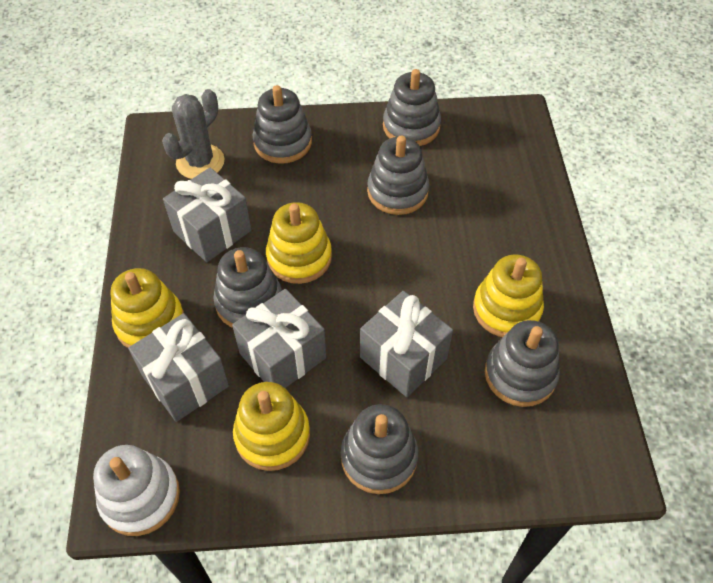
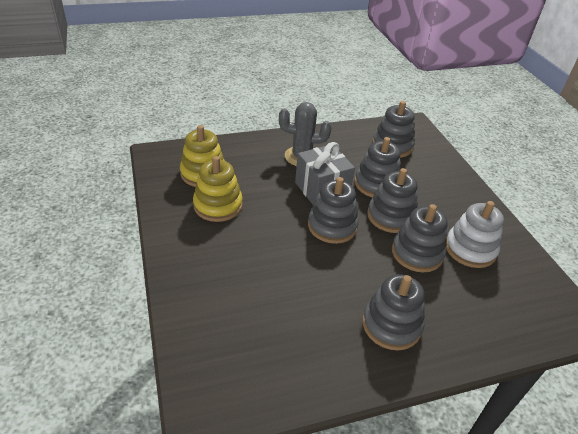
grey gift: [128,313,229,422] [163,167,252,262] [232,289,326,388] [360,291,453,397] = 4 -> [295,142,355,205] = 1
yellow stacking toy: [110,268,184,348] [233,382,310,471] [266,202,332,284] [473,254,544,337] = 4 -> [180,125,225,187] [193,156,243,222] = 2

